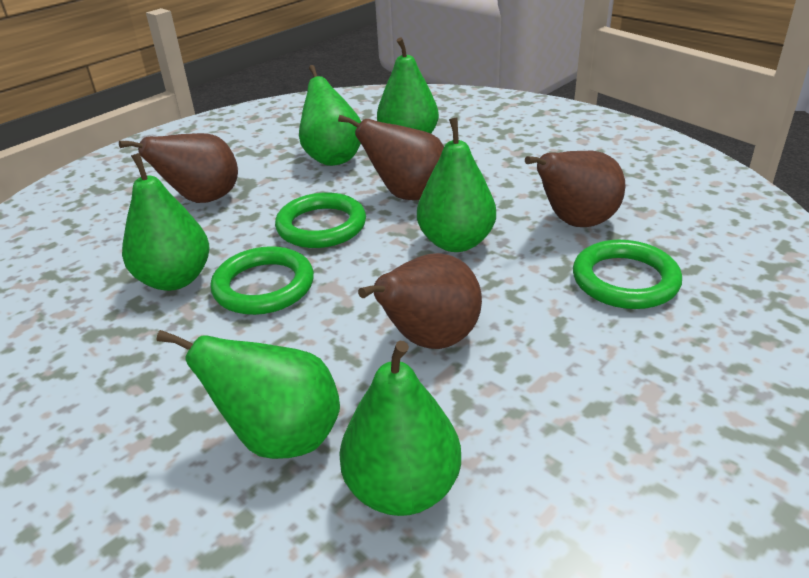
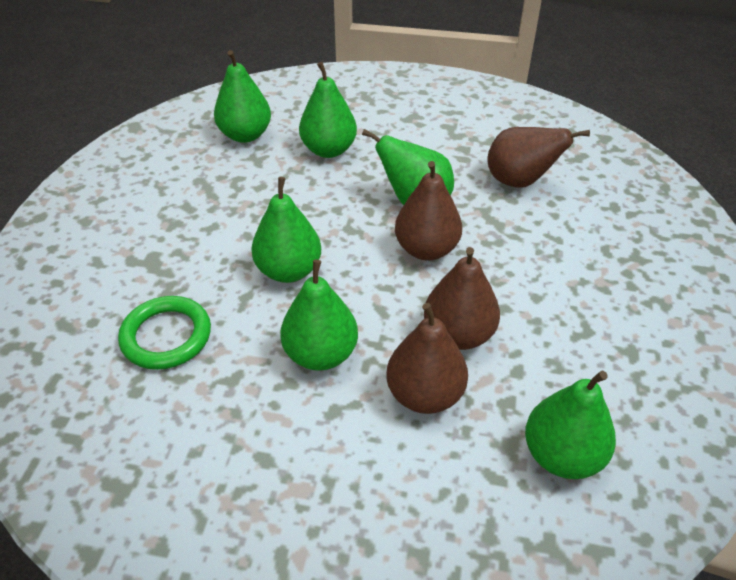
green ring: [210,246,314,315] [275,193,366,248] [573,240,682,309] = 3 -> [118,296,211,370] = 1

